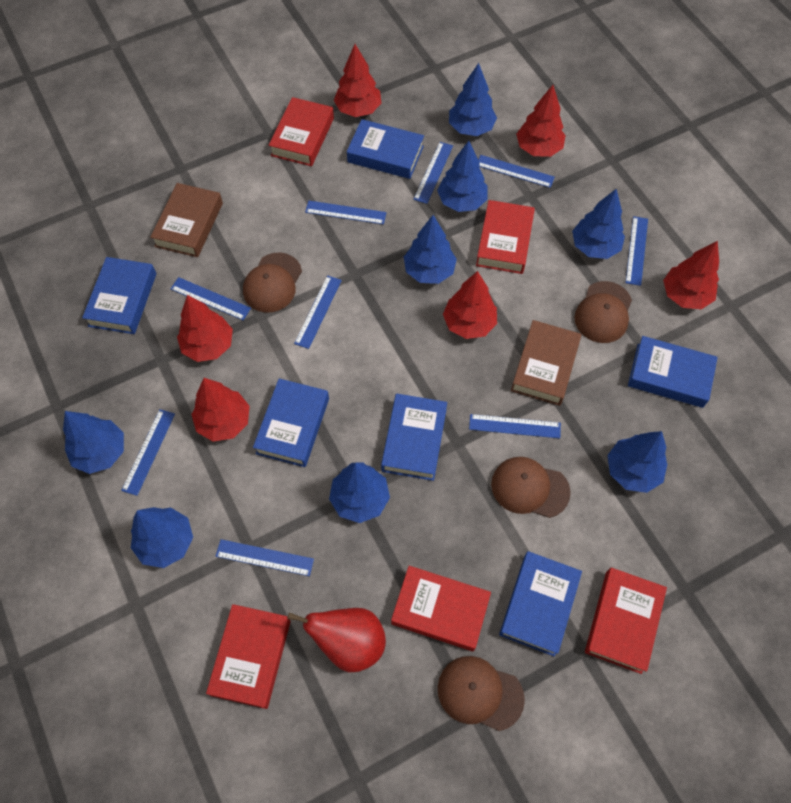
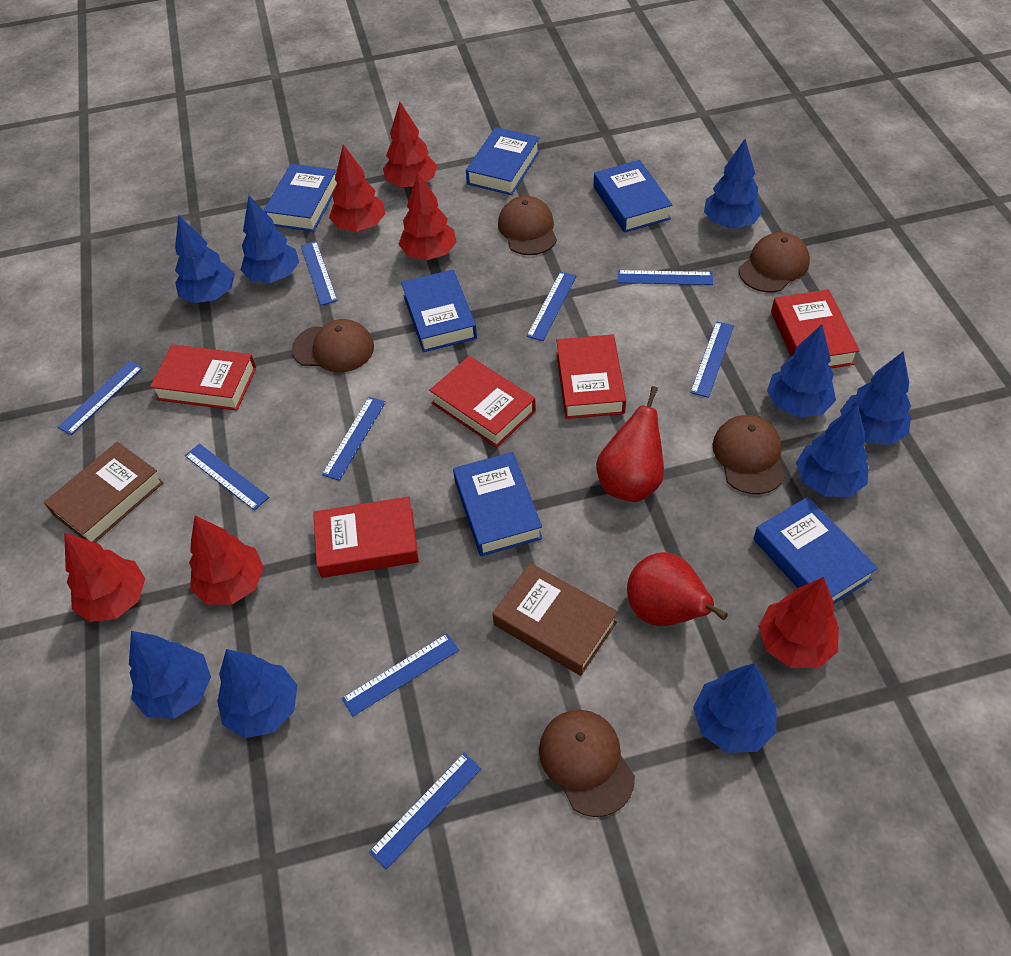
blue tree: [63,411,124,474] [131,507,193,568] [329,463,390,523] [404,215,457,284] [437,141,488,212] [449,63,497,136] [572,189,625,259] [607,431,667,493] = 8 -> [129,631,211,719] [175,215,235,303] [217,649,297,738] [241,195,299,283] [693,663,776,753] [704,139,763,228] [767,324,836,417] [796,404,868,497] [840,351,911,445] = 9
brown cap: [243,253,302,312] [438,656,525,731] [491,457,571,518] [574,281,632,343] = 4 -> [292,319,374,372] [498,196,557,255] [539,710,635,817] [713,415,785,494] [739,232,810,292] = 5
red pear: [287,608,386,673] = 1 -> [596,386,664,502] [627,552,728,626] = 2

